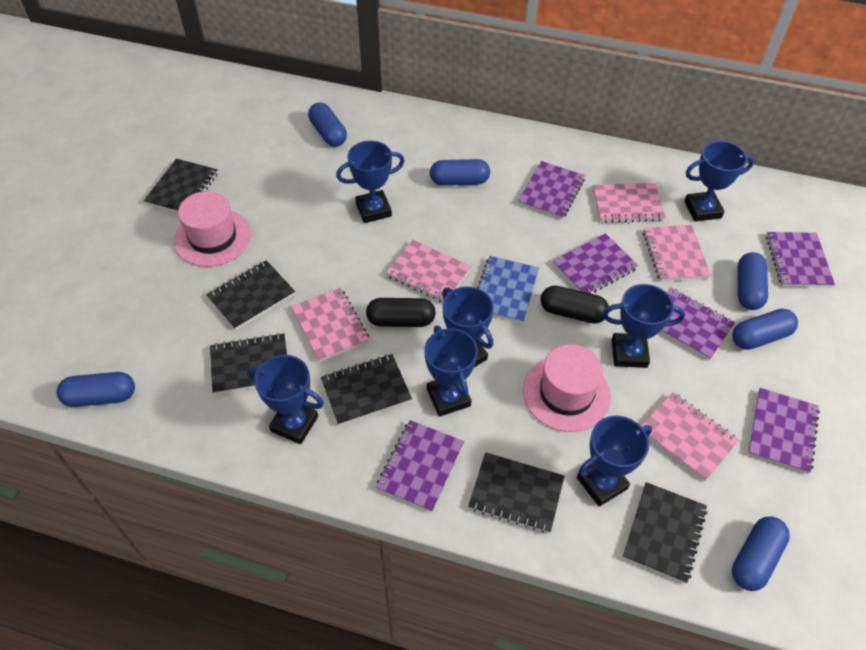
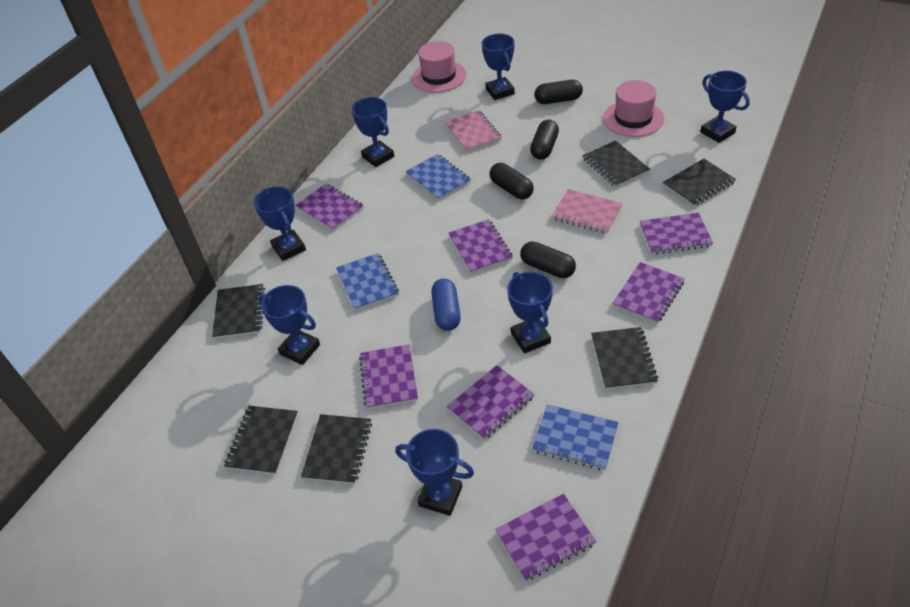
black capsule: [366,298,436,327] [540,286,609,324] = 2 -> [490,163,534,199] [520,241,576,278] [530,120,559,160] [534,80,583,104] = 4
blue capsule: [56,372,135,407] [308,103,347,147] [430,159,490,185] [732,309,798,350] [732,516,790,591] [738,252,768,310] = 6 -> [431,279,461,331] = 1
blue notebook: [477,256,539,323] = 1 -> [336,253,399,311] [405,154,471,200] [532,404,619,470] = 3
pink notebook: [291,288,369,362] [386,240,471,302] [593,183,666,223] [641,392,739,481] [643,225,711,282] = 5 -> [445,110,502,152] [552,189,623,234] = 2
purple notebook: [376,420,464,512] [518,161,585,219] [553,233,638,294] [660,288,735,360] [748,388,820,474] [766,232,835,287] = 6 -> [295,184,364,231] [359,344,418,409] [447,365,534,440] [449,219,513,274] [495,494,596,581] [612,262,685,324] [640,213,713,255] = 7

